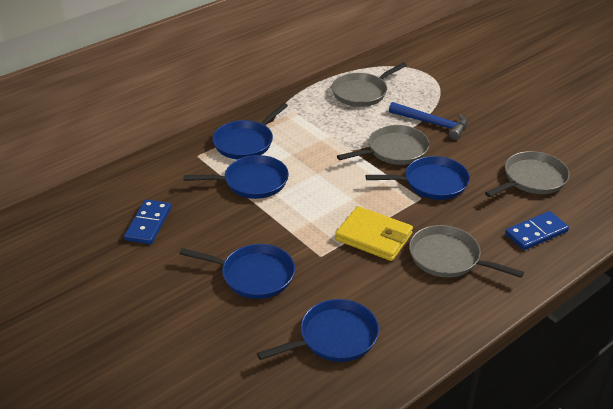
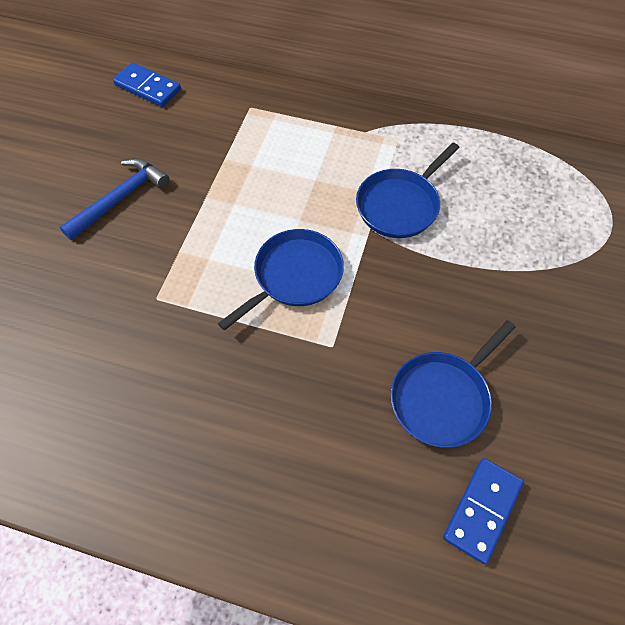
blue pan: [179,244,295,299] [183,155,289,199] [212,103,288,159] [257,299,379,362] [366,156,470,200] = 5 -> [218,229,344,331] [356,143,459,238] [391,320,516,448] = 3
grey pan: [332,62,407,107] [337,125,430,165] [409,225,524,278] [485,151,570,197] = 4 -> none = 0
yellow wallet: [335,206,413,261] = 1 -> none = 0

